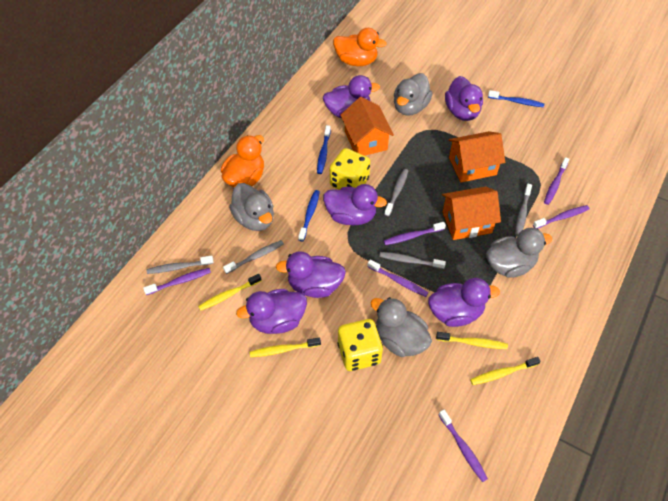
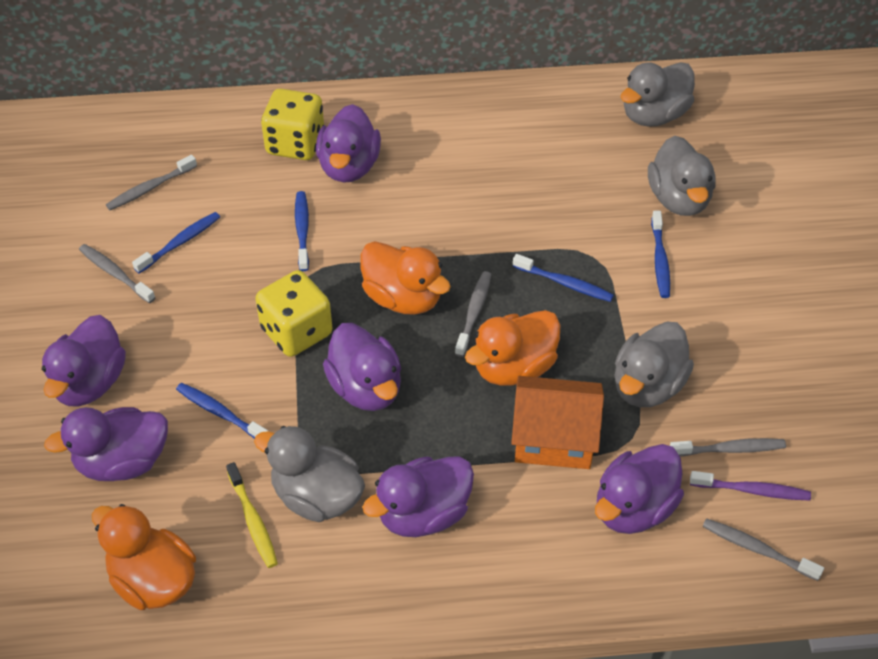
blue toothbrush: [298,190,320,241] [317,125,331,174] [488,90,544,107] = 3 -> [132,212,220,273] [176,383,268,439] [295,191,309,271] [513,254,614,302] [651,211,670,298] = 5
orange duck: [221,135,264,187] [333,28,386,66] = 2 -> [92,504,196,610] [360,241,451,315] [465,310,560,386] = 3
orange house: [340,97,394,156] [442,186,501,240] [449,131,505,182] = 3 -> [511,376,604,469] = 1
purple toothbrush: [143,268,211,295] [367,260,428,297] [384,222,446,245] [439,409,488,482] [533,205,590,228] [544,157,569,205] = 6 -> [690,471,811,501] = 1
yellow toothbrush: [198,274,262,311] [250,338,321,357] [436,332,508,349] [470,357,541,385] = 4 -> [226,462,278,568] = 1

